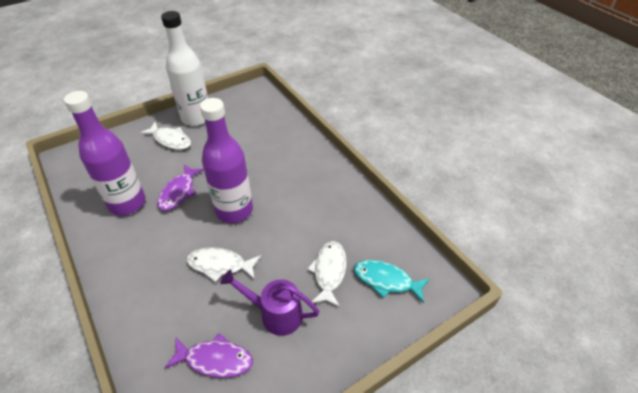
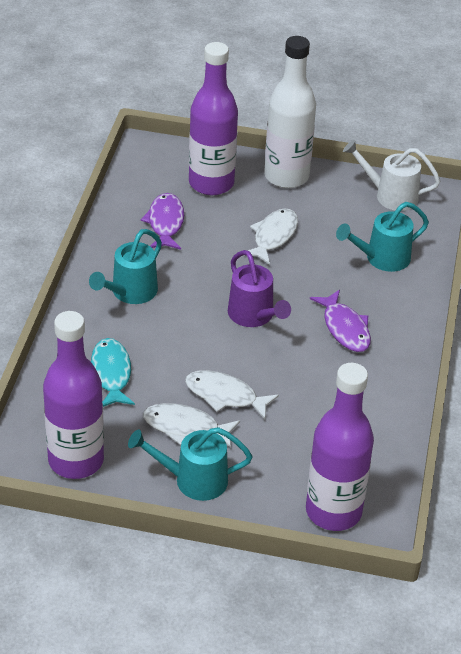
purple bottle: [64,91,146,216] [200,98,253,223] = 2 -> [43,311,104,479] [189,42,238,195] [306,363,374,531] = 3
turquoise watering can: none = 0 -> [89,229,162,304] [128,427,252,501] [336,202,429,272] = 3
white watering can: none = 0 -> [343,140,440,211] = 1

